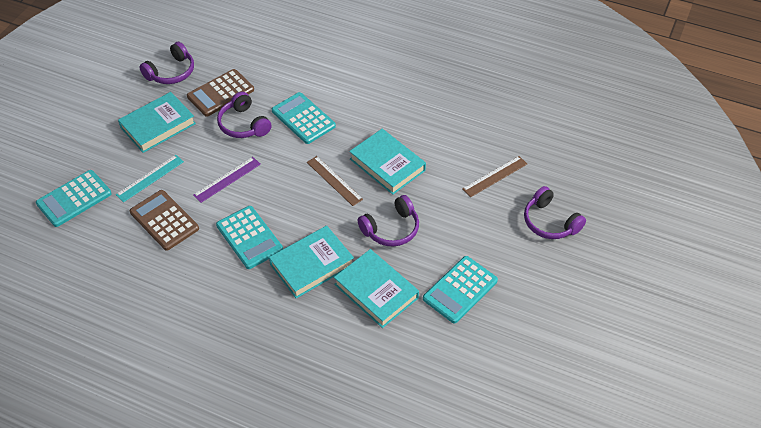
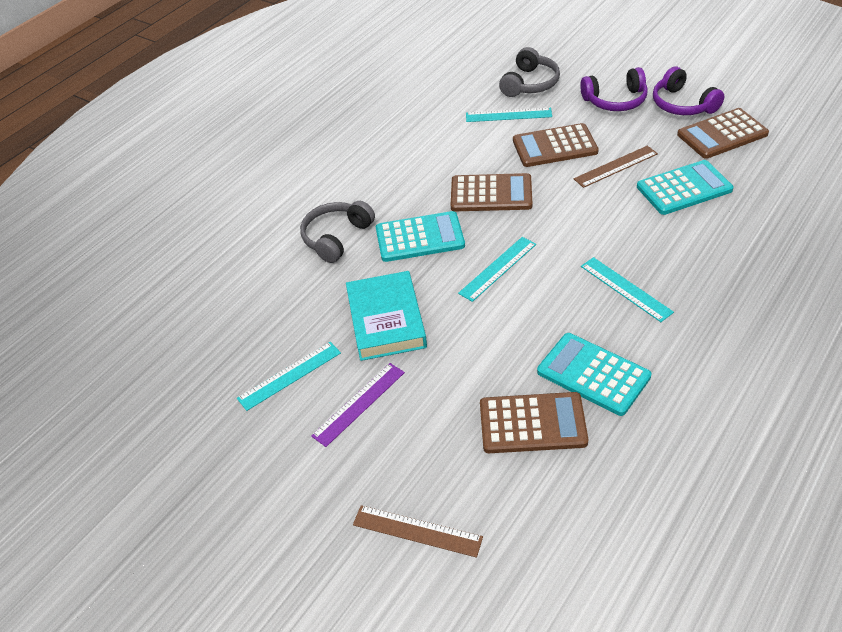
brown calculator: [130,190,199,251] [187,69,254,117] = 2 -> [451,173,532,211] [480,392,588,453] [513,123,599,167] [677,108,769,159] = 4
grey headphones: none = 0 -> [300,201,375,263] [499,47,560,97] = 2
purple headphones: [139,42,194,84] [217,92,272,138] [357,195,419,247] [524,186,586,239] = 4 -> [580,67,648,111] [653,67,724,115] = 2
turquoise book: [118,92,196,153] [269,226,354,299] [334,249,419,328] [349,129,426,195] = 4 -> [346,271,427,361] = 1
turquoise calculator: [36,170,112,227] [216,206,283,269] [272,92,336,144] [423,256,498,324] = 4 -> [376,211,465,262] [537,333,651,416] [637,160,734,215] = 3
turquoise ruler: [116,155,184,202] = 1 -> [237,342,341,411] [458,237,536,302] [466,108,552,122] [581,257,674,322] = 4

